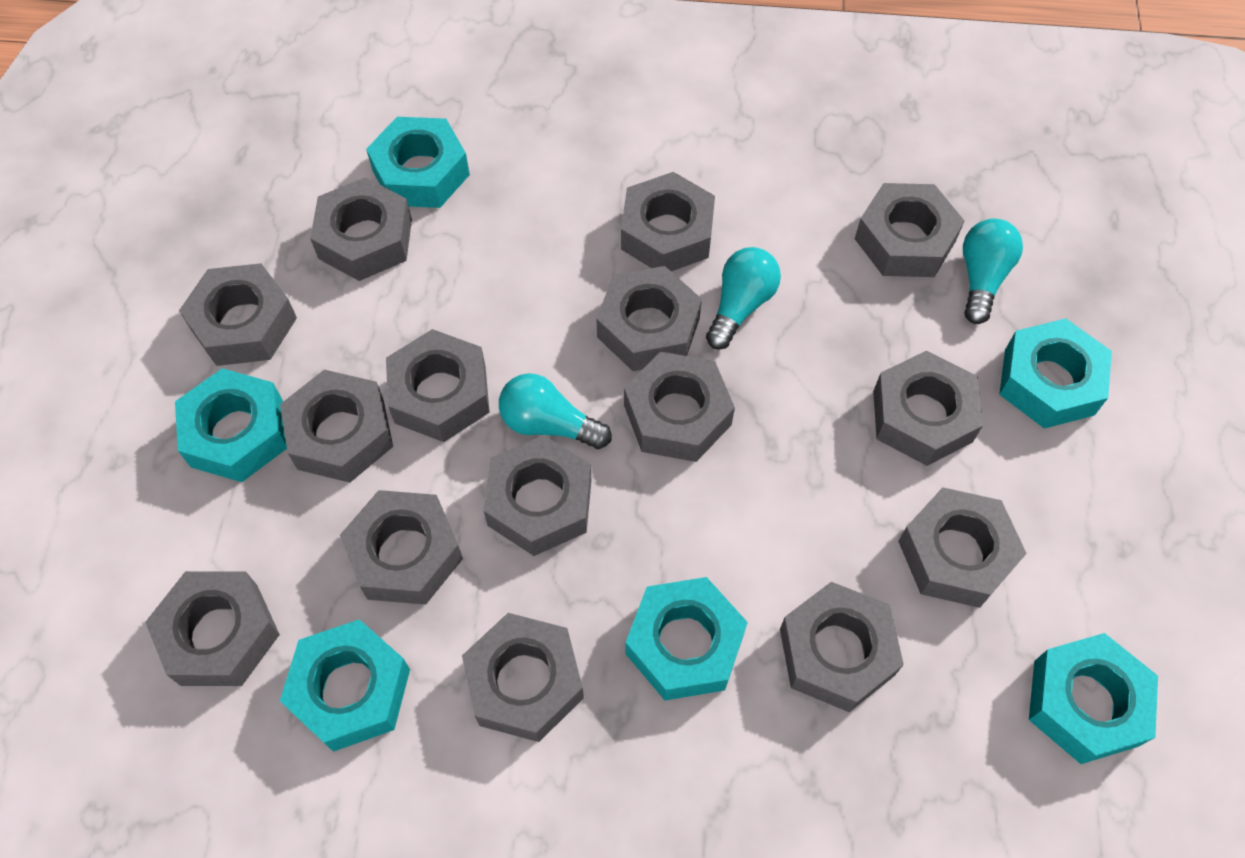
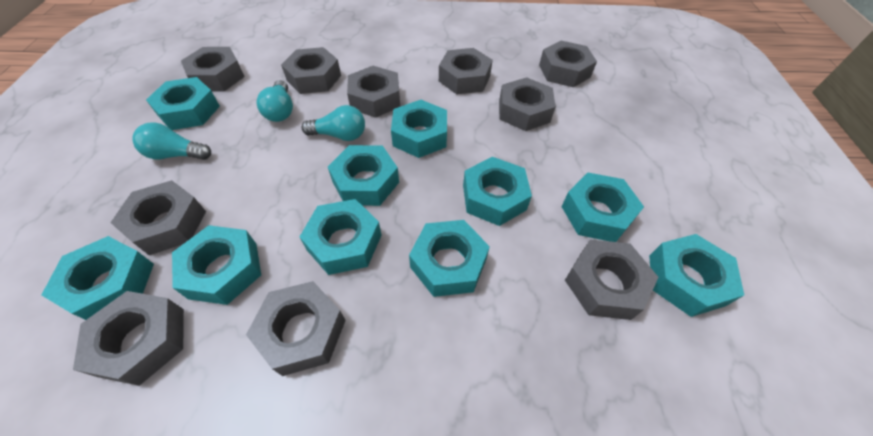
grey nut: [145,571,280,686] [179,263,297,366] [280,370,393,483] [310,177,412,281] [340,490,463,605] [386,329,490,442] [462,613,584,742] [484,435,591,556] [596,266,702,371] [621,172,715,271] [624,352,735,462] [780,582,904,712] [855,183,964,277] [873,351,983,466] [898,487,1027,608] = 15 -> [73,291,184,386] [110,180,206,255] [181,47,245,92] [246,281,346,376] [281,47,341,94] [347,66,400,118] [439,48,493,94] [499,77,556,131] [539,41,597,88] [565,240,658,320] = 10
turquoise nut: [175,368,287,482] [280,619,410,752] [366,117,470,208] [625,577,748,700] [999,318,1112,429] [1029,633,1158,764] = 6 -> [41,236,154,320] [146,77,220,130] [172,225,261,305] [300,199,382,275] [328,145,399,206] [391,100,447,158] [409,220,490,297] [463,157,532,226] [561,173,644,242] [649,234,744,317] = 10

